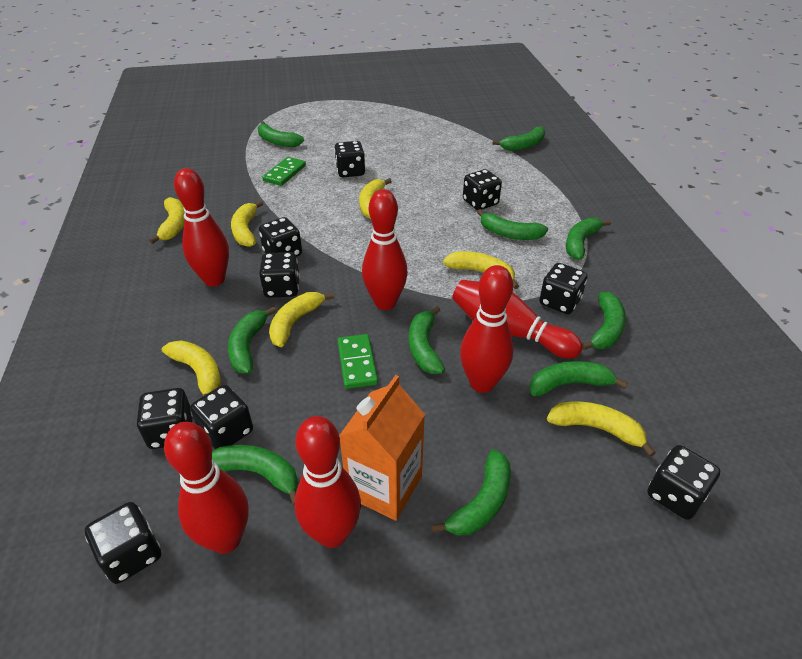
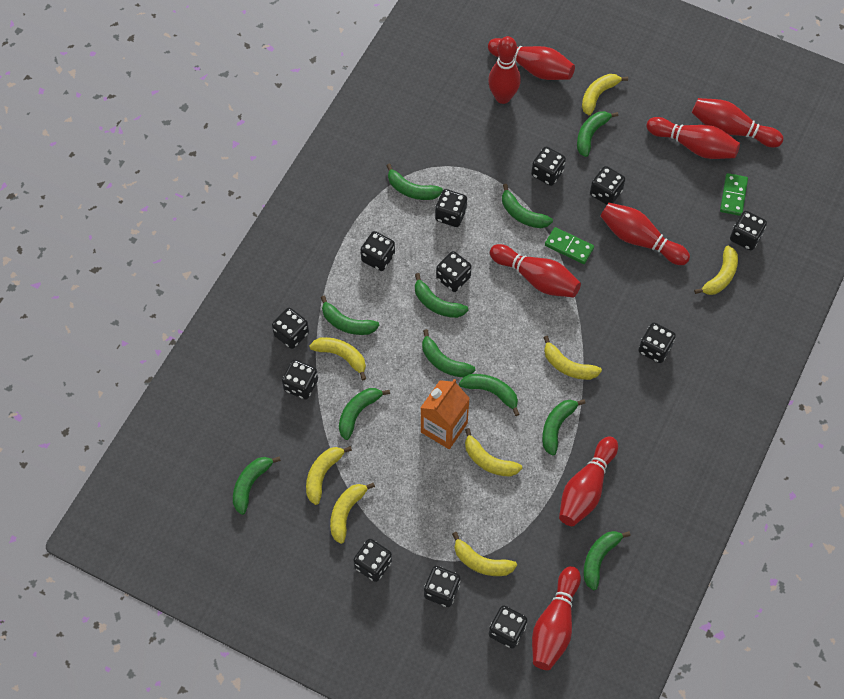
black dice: [85,502,161,584] [137,388,193,449] [190,385,253,449] [259,217,302,257] [259,252,300,298] [334,141,365,177] [463,169,502,210] [539,263,587,314] [647,445,720,520] = 9 -> [272,308,309,349] [282,359,318,400] [353,539,392,582] [361,231,395,271] [424,566,460,607] [435,189,467,227] [436,251,472,292] [489,605,528,648] [531,147,566,186] [590,166,625,205] [638,323,676,363] [730,211,767,250] = 12
green banana: [212,445,299,506] [228,306,277,373] [258,121,304,147] [409,306,445,374] [431,449,511,536] [477,209,548,240] [492,126,545,151] [529,361,628,396] [566,217,611,260] [582,292,626,350] = 10 -> [233,457,281,515] [321,296,379,335] [339,388,390,440] [386,163,443,200] [415,273,468,318] [422,329,475,377] [459,374,520,416] [502,184,553,228] [542,399,585,456] [577,111,618,157] [583,531,631,590] = 11
red bowling pin: [164,422,249,554] [174,168,229,286] [294,416,361,548] [362,189,408,310] [452,280,583,359] [460,265,513,393] = 6 -> [488,36,521,104] [488,38,575,80] [490,244,581,297] [532,566,581,670] [559,437,618,526] [600,203,690,265] [647,117,740,159] [692,98,783,148] = 8
yellow banana: [149,197,185,244] [162,340,221,396] [231,200,263,247] [269,292,334,347] [359,178,392,219] [443,251,519,289] [547,401,656,457] = 7 -> [306,446,352,505] [309,337,366,380] [330,483,375,544] [452,532,517,576] [465,428,522,477] [543,336,602,380] [582,74,628,115] [694,246,738,295] = 8

